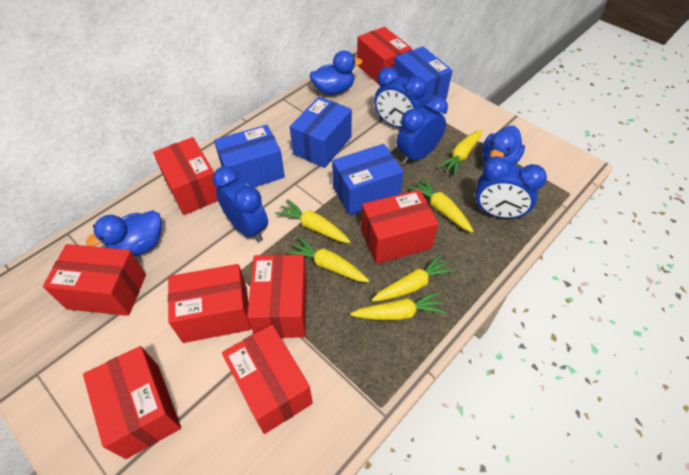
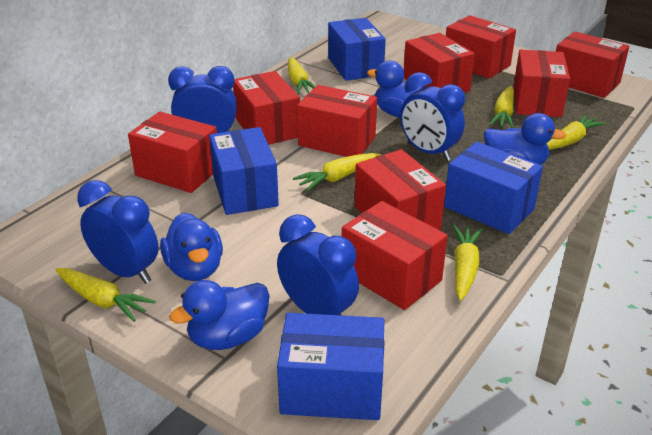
blue duck: [86,210,162,257] [310,50,362,95] [482,126,525,165] = 3 -> [160,213,223,281] [169,280,270,350] [367,60,422,118] [484,113,567,165] = 4
red box: [43,244,146,316] [83,346,181,459] [153,137,218,215] [168,264,251,343] [222,324,313,434] [247,254,307,338] [357,27,412,86] [361,190,439,264] = 8 -> [128,111,217,193] [233,71,300,145] [297,85,377,157] [342,201,448,310] [355,149,446,230] [404,33,475,93] [446,15,516,79] [513,49,570,117] [556,31,629,98] = 9

